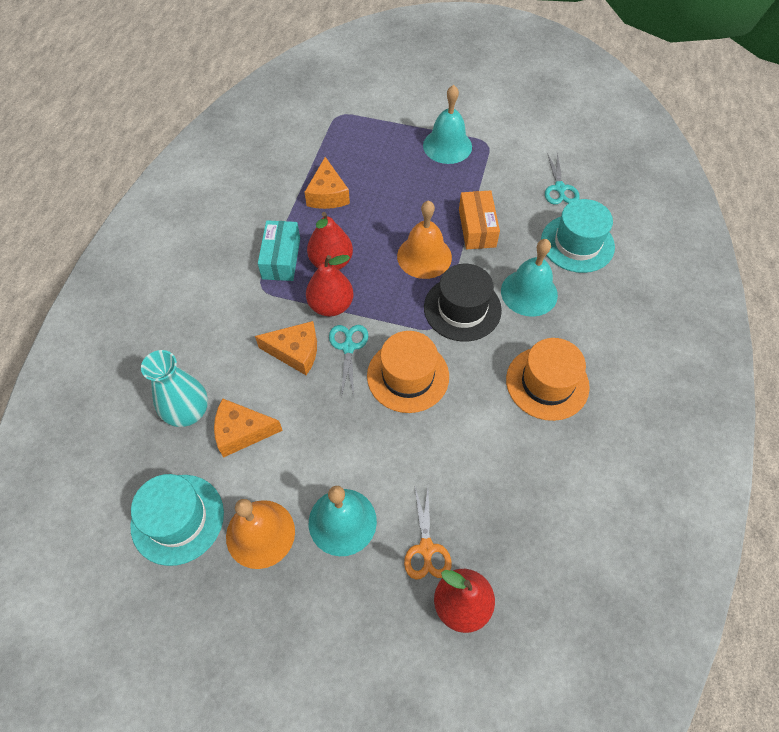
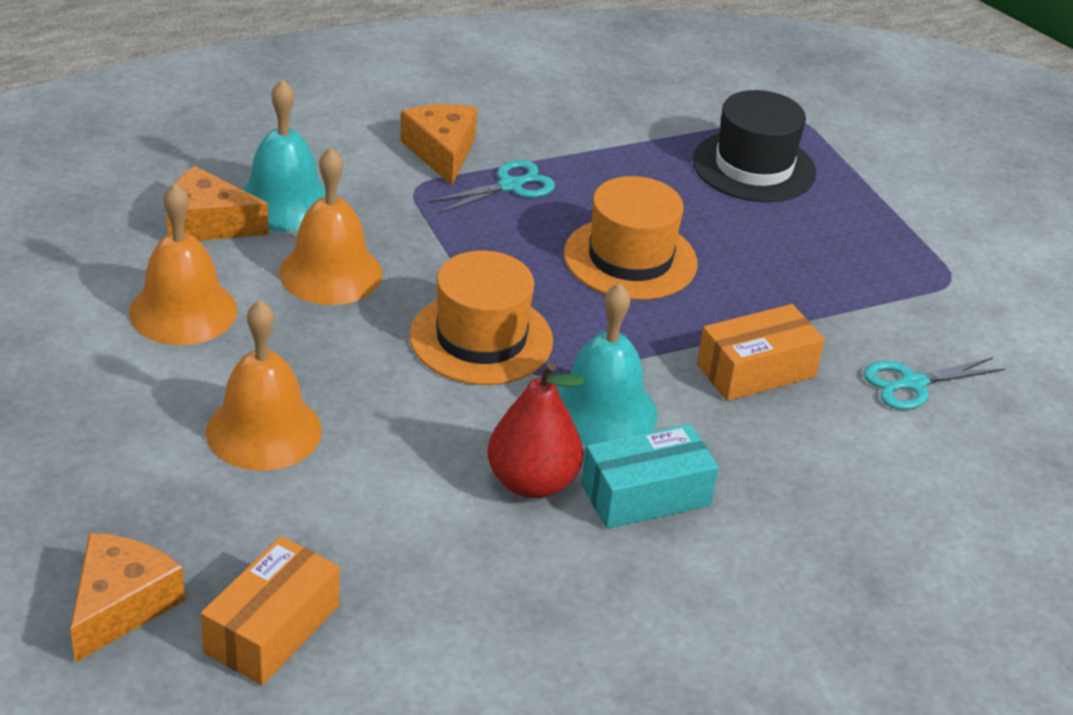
orange bell: [226,499,295,569] [397,200,452,279] = 2 -> [129,183,237,345] [206,300,322,471] [279,148,382,305] = 3
orange box: [459,190,500,249] = 1 -> [201,536,340,685] [697,304,825,401] = 2
orange scissors: [404,487,451,580] = 1 -> none = 0
red pear: [306,255,353,317] [307,212,353,270] [434,569,495,633] = 3 -> [488,362,584,499] = 1
turquoise bell: [309,486,377,556] [423,85,472,164] [501,239,558,317] = 3 -> [241,79,325,231] [557,283,657,445] = 2
turquoise hat: [130,474,224,566] [541,199,615,273] = 2 -> none = 0
turquoise vase: [141,350,208,427] = 1 -> none = 0

